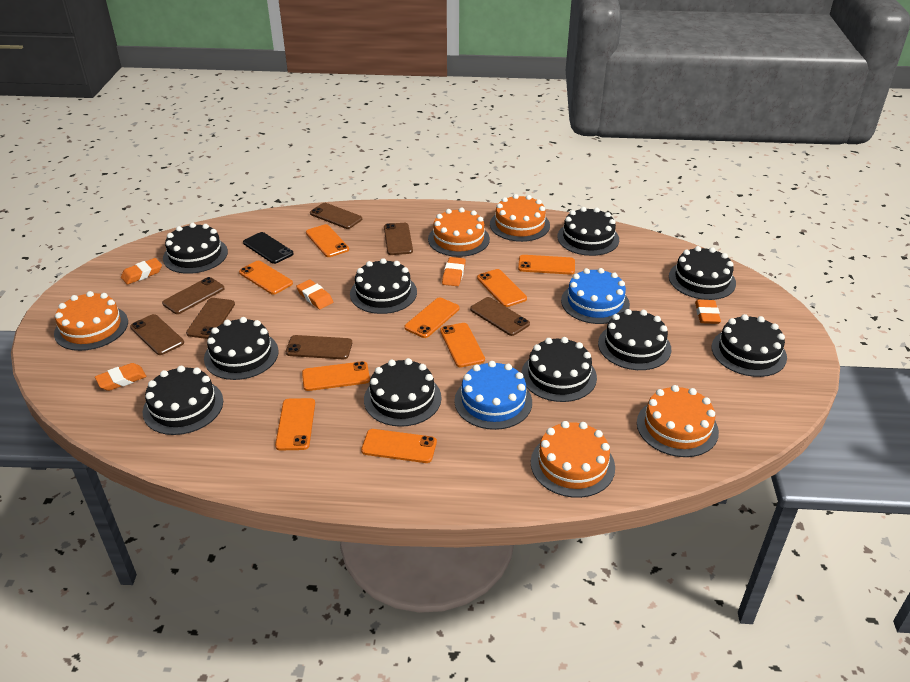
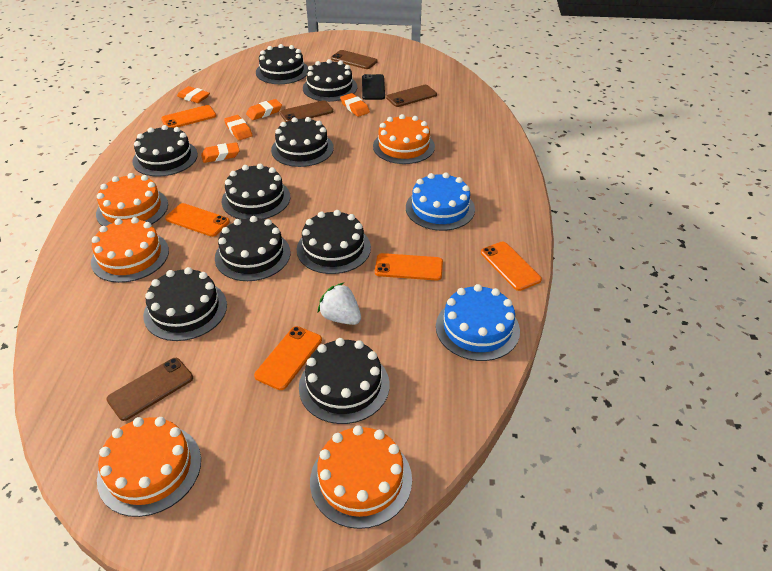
black cake: [143,366,223,435] [163,223,228,274] [204,317,279,380] [350,258,417,314] [364,358,442,427] [521,337,597,402] [557,207,619,256] [598,309,671,370] [669,246,736,300] [712,314,787,377] = 10 -> [132,125,198,177] [143,267,227,341] [215,216,290,281] [222,164,290,220] [256,44,308,84] [271,117,334,167] [297,210,371,274] [299,338,389,424] [303,59,357,102] = 9
brown phone: [130,314,184,355] [162,277,225,314] [186,298,235,339] [286,335,352,359] [310,203,362,229] [384,223,413,255] [470,297,530,336] = 7 -> [106,358,193,421] [280,100,333,122] [331,50,378,69] [386,85,437,107] = 4
orange phone: [239,261,293,295] [275,398,315,450] [302,361,370,391] [306,224,349,257] [361,429,437,463] [404,297,460,338] [440,323,485,367] [477,269,527,307] [518,255,575,275] = 9 -> [161,105,216,128] [165,203,230,237] [254,326,322,390] [375,253,443,281] [481,241,542,291] = 5
white strawberry: none = 0 -> [317,282,361,325] = 1

